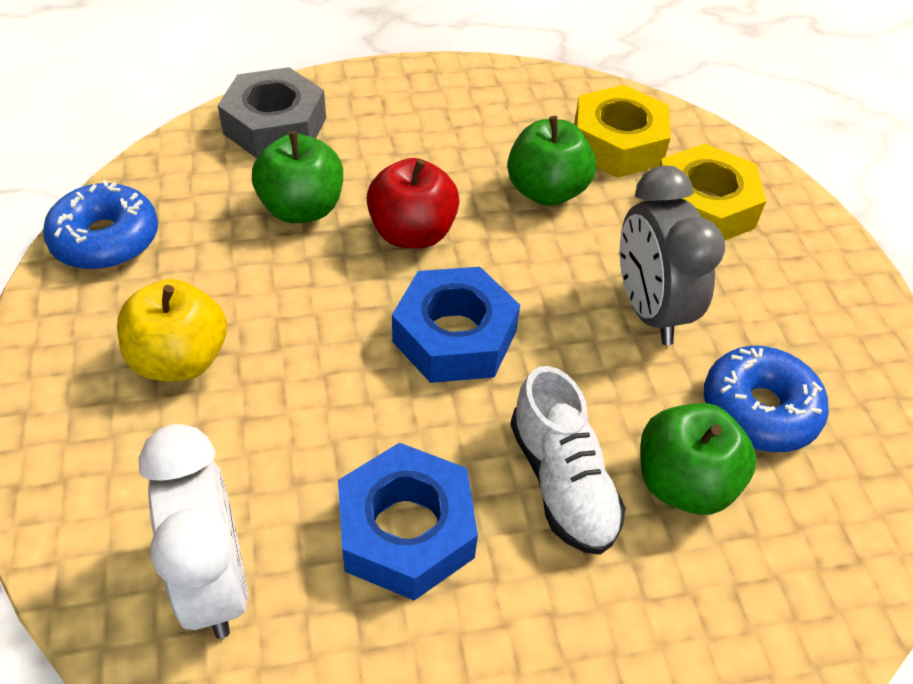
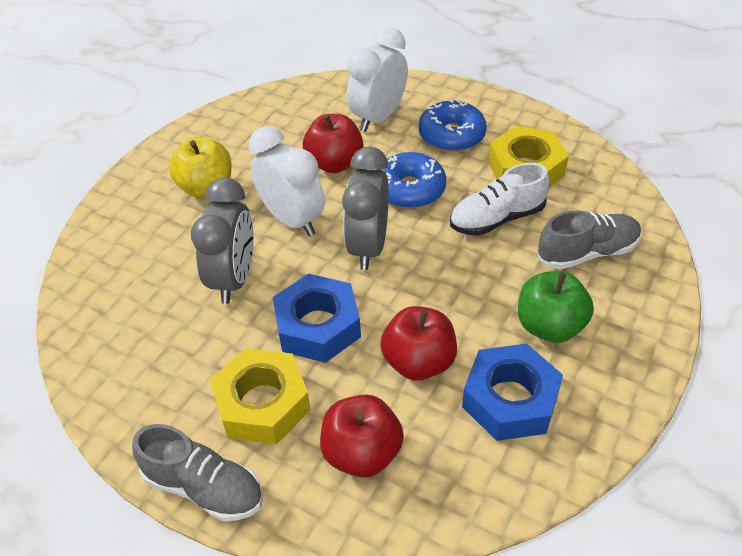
green apple: [252,131,343,223] [507,116,596,206] [640,403,757,515] = 3 -> [518,271,594,343] = 1
grey clock: [620,166,725,345] = 1 -> [191,178,254,304] [342,147,389,270] = 2
grey nut: [218,67,326,158] = 1 -> none = 0
grey shoe: none = 0 -> [132,424,263,521] [538,210,641,270] = 2
red apple: [367,158,460,248] = 1 -> [302,114,364,173] [320,394,404,478] [380,306,457,381] = 3
white clock: [139,424,248,639] = 1 -> [249,126,325,236] [347,27,408,132] = 2

